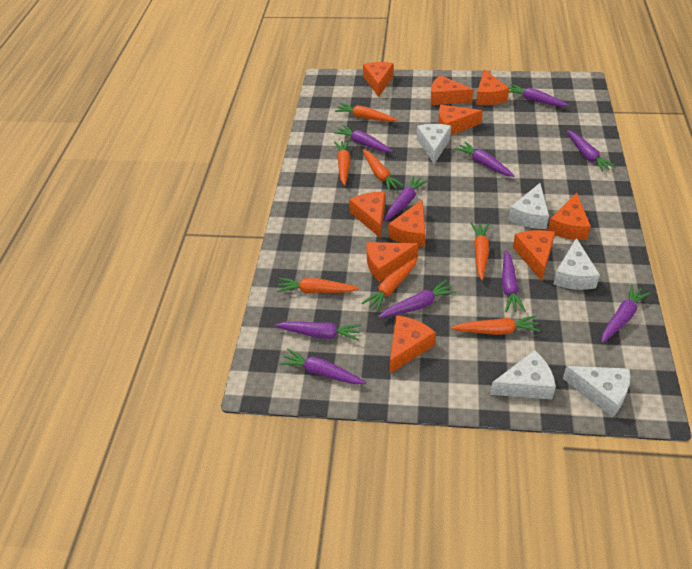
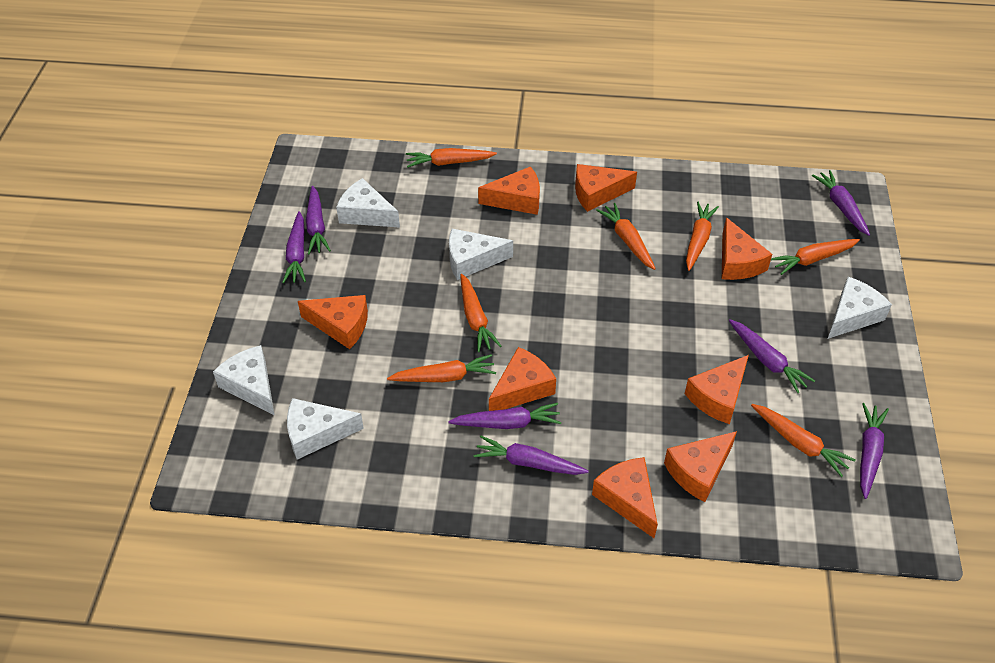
orange cheese: [349,192,385,238] [363,62,394,97] [366,242,418,282] [388,199,425,247] [390,315,436,374] [431,75,473,105] [438,105,483,135] [476,69,509,105] [513,230,555,281] [548,193,591,240] = 10 -> [298,295,368,349] [478,166,540,215] [489,347,556,411] [575,164,637,212] [592,457,658,538] [664,431,737,502] [685,355,749,424] [722,217,772,280] = 8
purple carrot: [275,321,361,341] [279,349,366,384] [334,125,393,152] [378,280,457,318] [384,175,428,222] [455,142,514,177] [502,250,525,312] [508,84,569,107] [567,130,616,172] [601,284,650,343] = 10 -> [282,211,306,283] [306,186,331,254] [448,403,561,429] [473,435,589,475] [729,319,815,393] [812,170,870,236] [860,403,889,499] = 7

